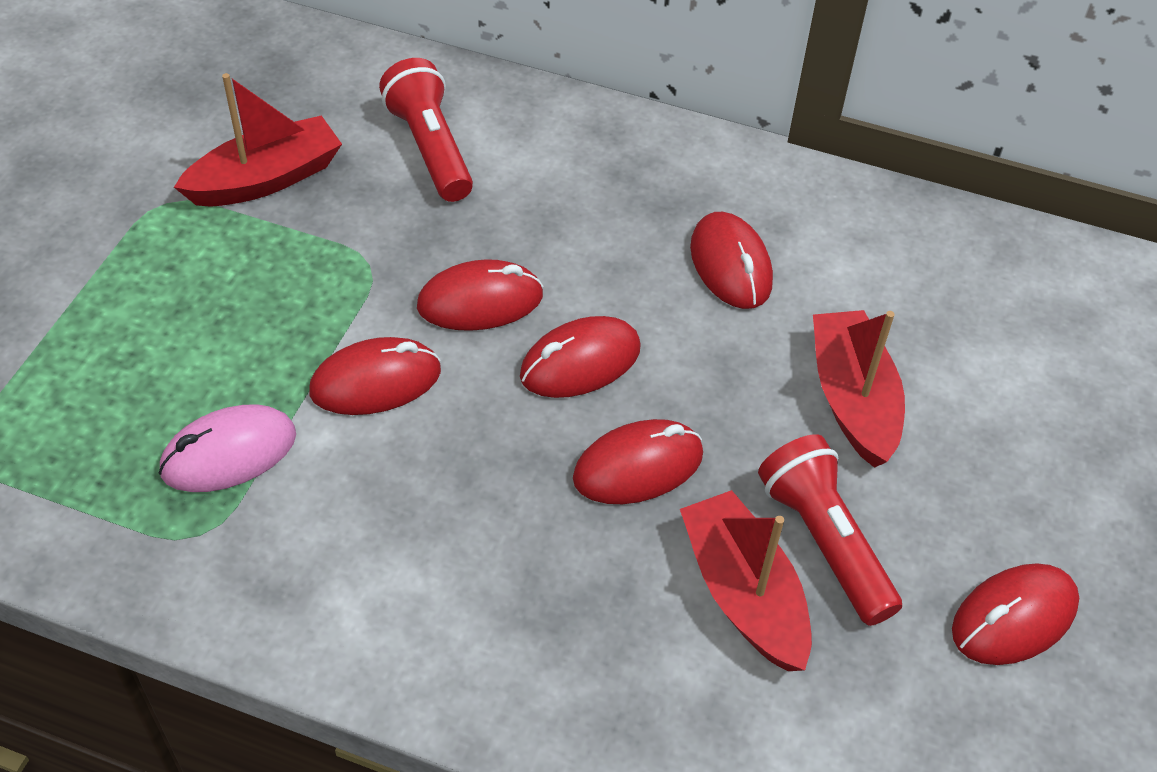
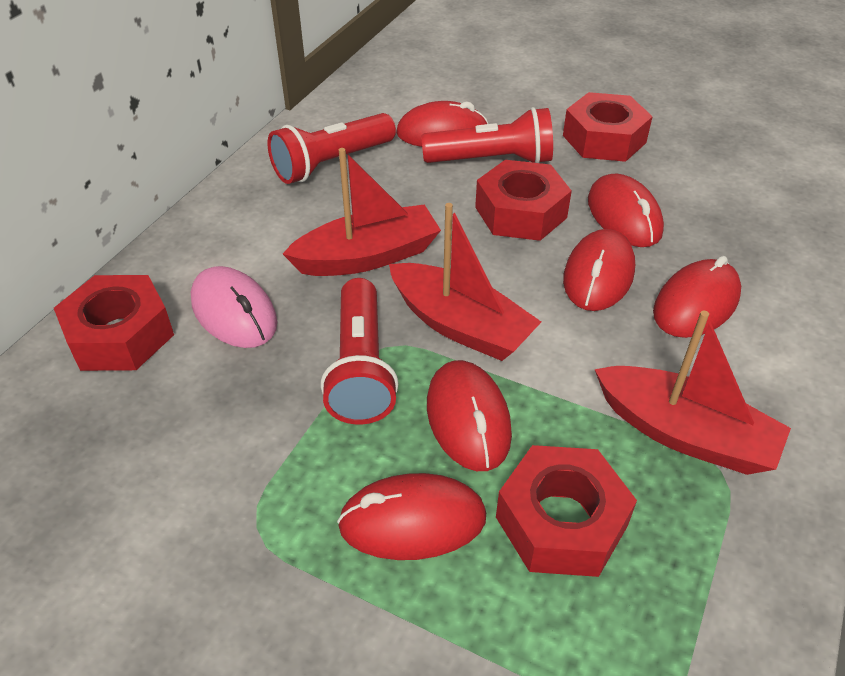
red flashlight: [379,58,473,202] [758,434,902,626] = 2 -> [268,113,396,184] [320,278,399,425] [421,107,553,163] = 3
red nut: none = 0 -> [54,275,174,371] [475,160,572,241] [496,445,637,577] [563,92,653,162] = 4

